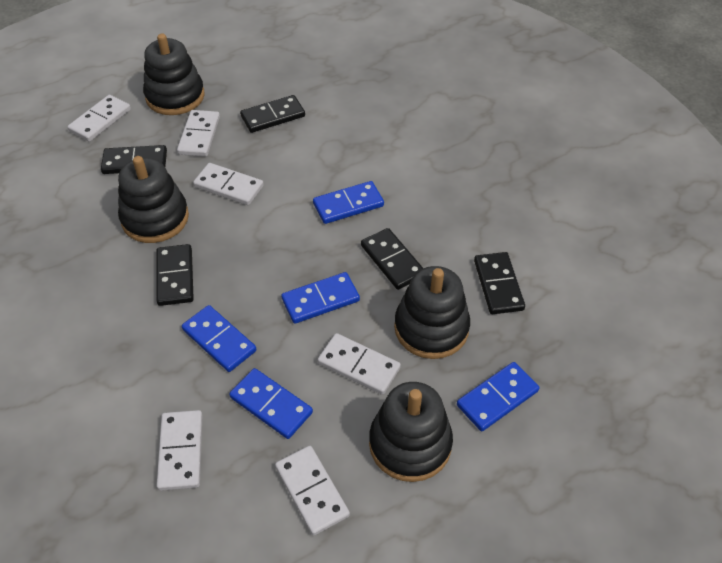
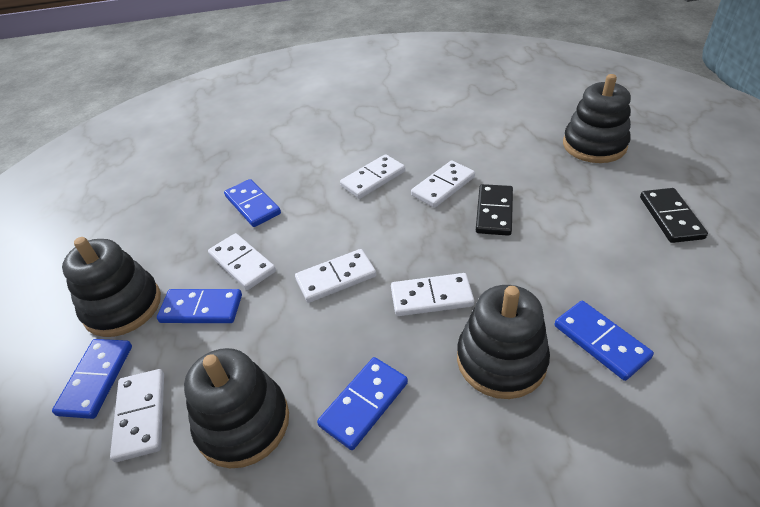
black domino: [101,145,167,174] [157,244,194,306] [240,95,305,133] [361,228,423,290] [474,252,525,314] = 5 -> [476,184,513,236] [640,188,708,243] = 2

